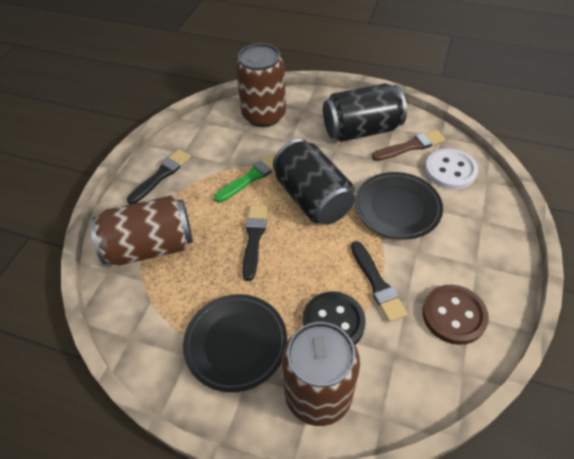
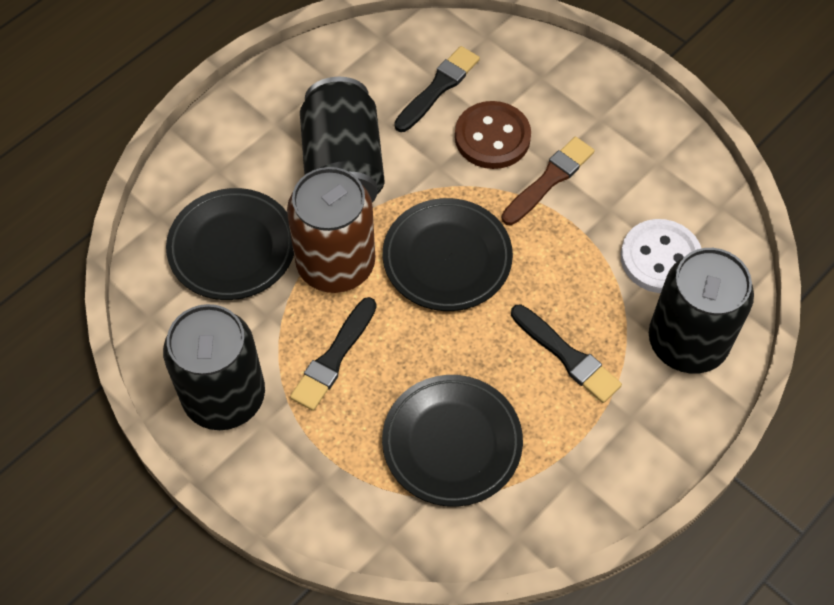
black button: [302,291,366,345] = 1 -> none = 0
black can: [273,139,355,225] [323,83,407,142] = 2 -> [163,304,265,430] [300,77,384,203] [649,248,754,374] = 3
black plate: [183,294,287,392] [355,172,443,240] = 2 -> [166,188,294,300] [382,375,523,507] [383,198,513,311] = 3
brown can: [91,195,193,266] [236,43,286,127] [282,322,360,426] = 3 -> [287,167,375,293] = 1
green brush: [214,154,275,202] = 1 -> none = 0

